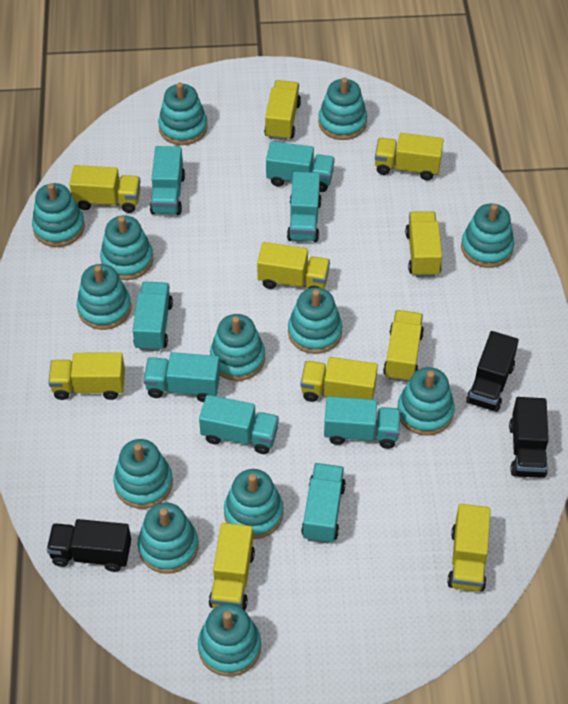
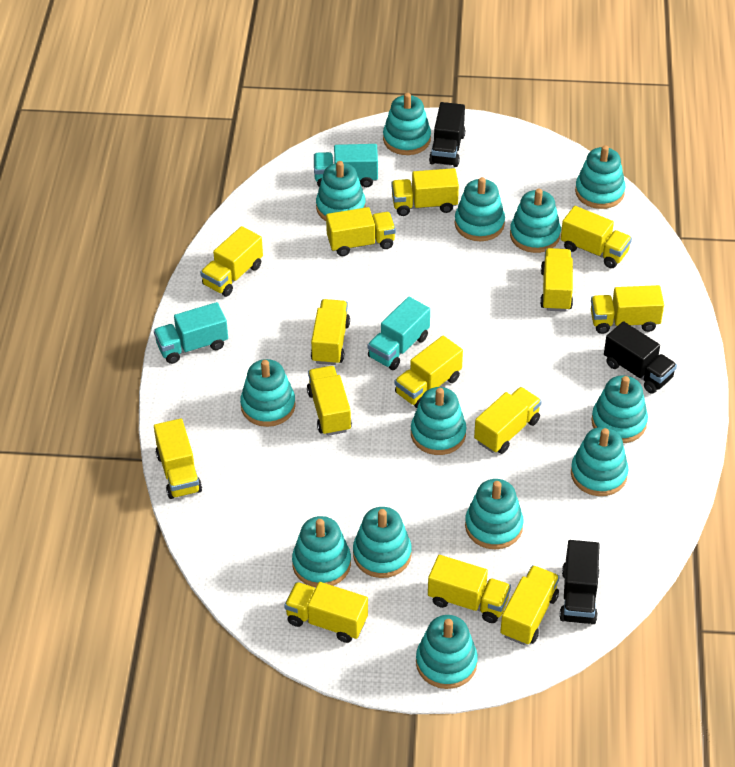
turquoise truck: [132,282,173,351] [144,352,220,402] [150,146,185,215] [199,395,279,454] [266,141,335,192] [287,172,322,242] [301,463,346,544] [324,396,401,449] = 8 -> [154,302,228,364] [314,144,378,187] [367,297,430,370] = 3
yellow truck: [48,353,125,400] [69,165,141,213] [209,523,255,610] [257,242,330,289] [264,80,301,140] [301,357,378,402] [375,133,444,180] [383,310,424,382] [405,211,442,277] [447,504,491,592] = 10 -> [154,418,202,499] [200,226,263,297] [284,582,368,643] [307,366,352,436] [311,299,350,365] [326,207,396,256] [391,168,459,216] [394,336,463,408] [428,555,511,623] [474,387,542,454] [500,565,560,645] [540,248,573,312] [561,206,632,268] [591,285,664,334] = 14

